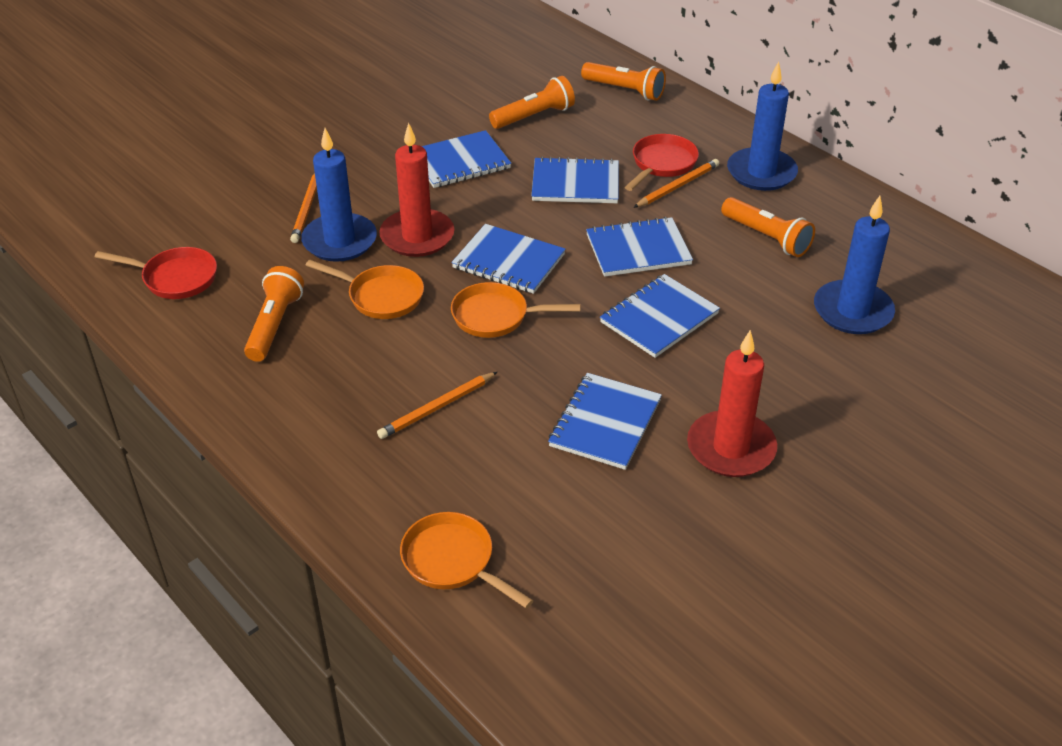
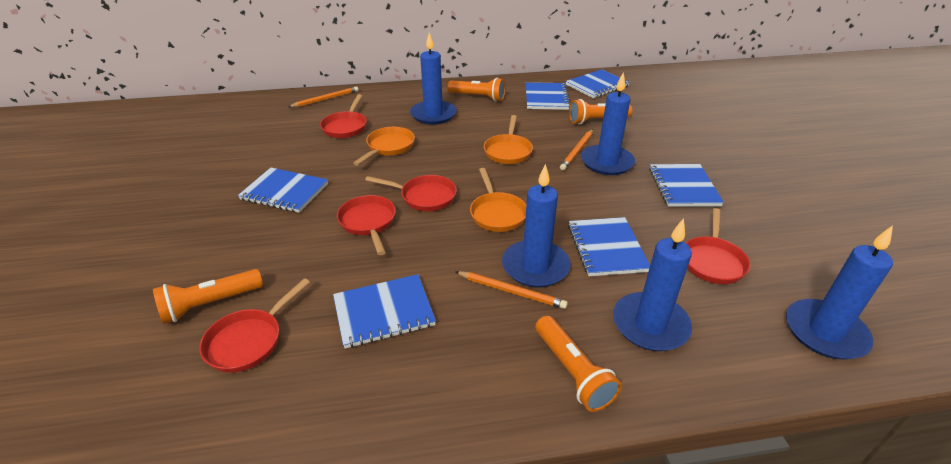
blue candle: [301,128,377,262] [727,62,798,191] [814,196,895,334] = 3 -> [410,33,457,125] [502,164,571,287] [581,72,635,175] [613,218,692,351] [786,225,893,359] = 5
red candle: [379,123,454,257] [687,330,777,477] = 2 -> none = 0
red pan: [95,247,217,299] [625,134,699,191] = 2 -> [199,278,310,373] [320,94,367,138] [337,195,396,255] [365,175,457,211] [686,208,750,284] = 5

